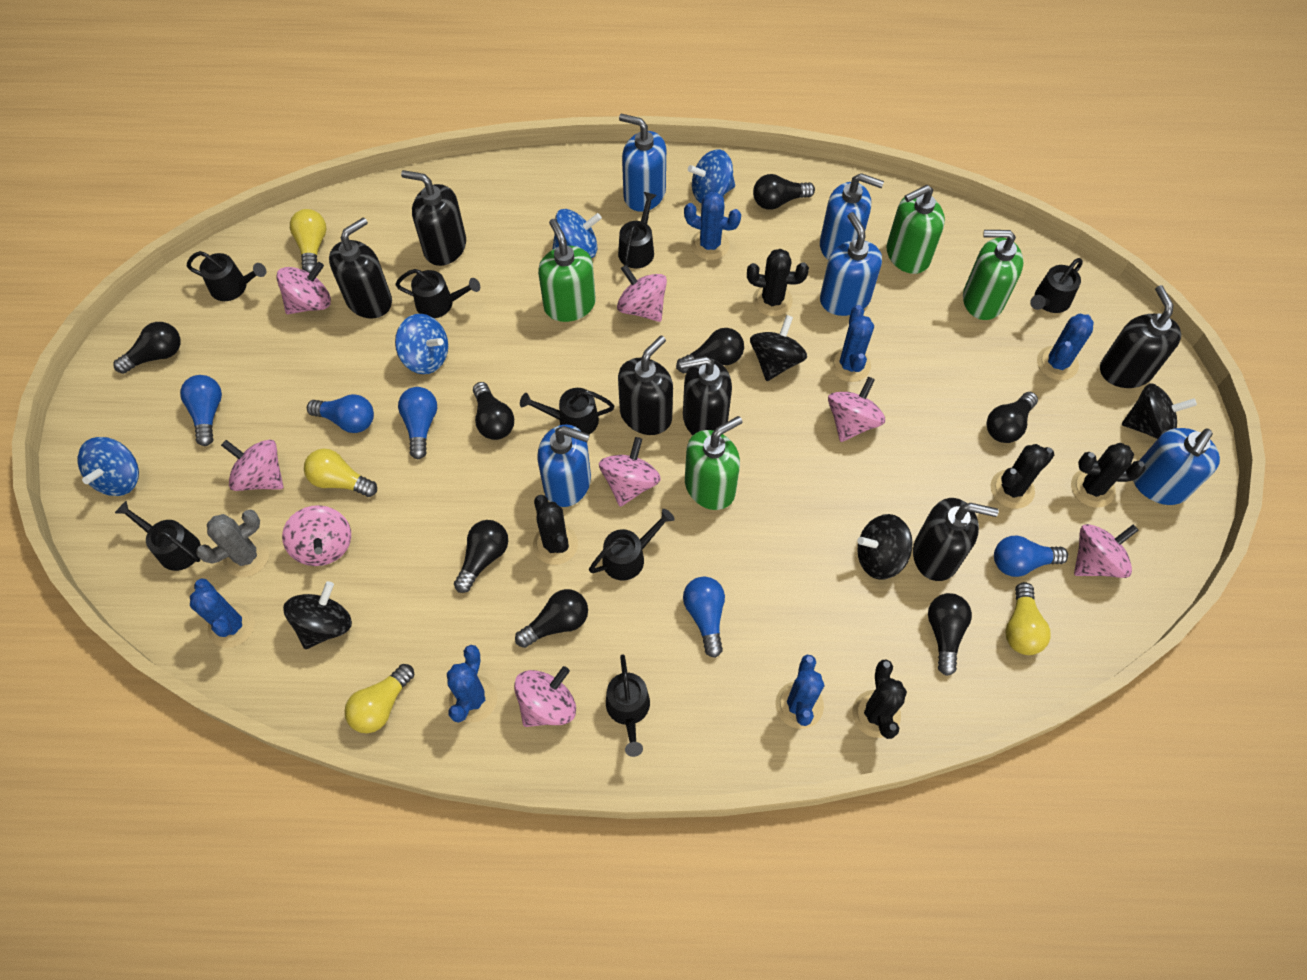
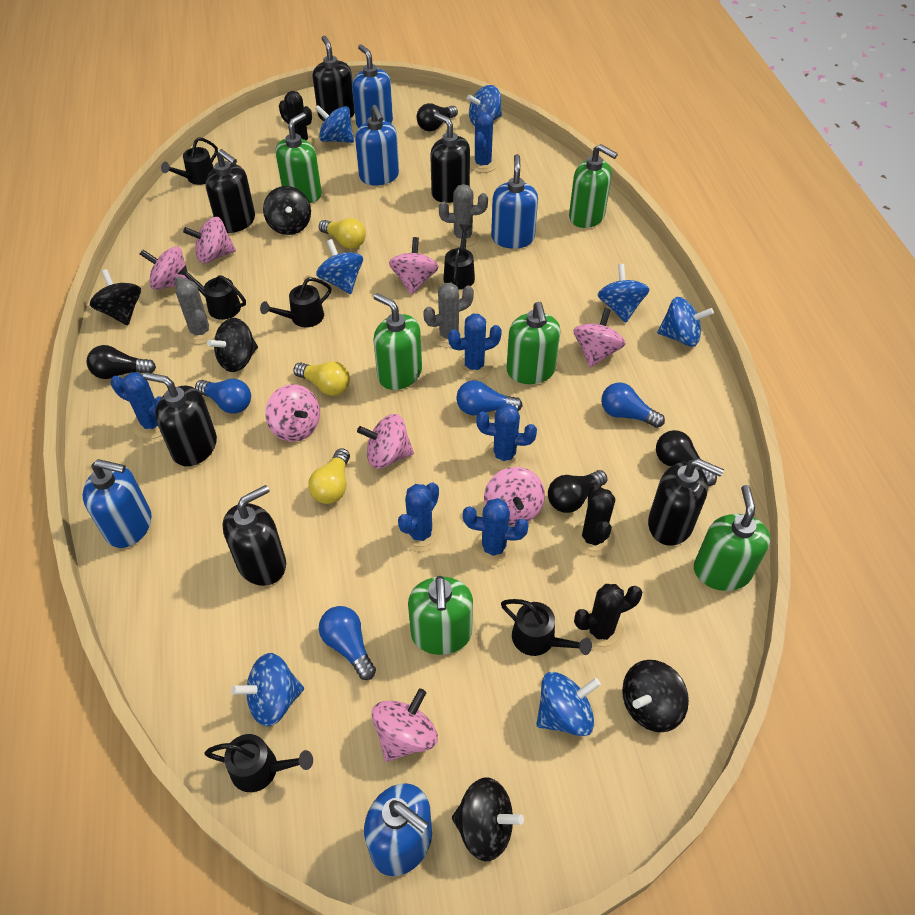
black cactus: [533,495,578,565] [747,249,809,316] [852,660,907,739] [991,444,1054,509] [1071,443,1146,508] = 5 -> [279,91,315,146] [572,484,615,556] [574,584,642,652] = 3
black light bulb: [113,322,181,374] [454,520,508,593] [473,382,514,440] [515,589,588,648] [676,328,744,373] [753,174,815,210] [928,593,972,676] [986,392,1038,443] = 8 -> [87,345,156,379] [417,103,458,131] [548,470,608,513] [656,430,717,486] = 4
black spinning top: [283,581,352,649] [750,315,807,381] [857,514,913,580] [1122,383,1197,439] = 4 -> [90,269,141,325] [207,318,258,372] [263,186,311,235] [452,777,524,861] [622,660,689,732] = 5
black watering can: [115,501,201,571] [187,251,266,301] [395,269,480,318] [520,388,615,434] [589,509,675,581] [606,654,650,757] [618,192,657,268] [1030,258,1083,313] = 8 -> [161,137,218,185] [178,265,246,320] [204,734,313,792] [260,277,332,327] [443,224,475,290] [501,599,592,656] = 6
blue light bulb: [180,375,222,446] [307,394,374,433] [398,387,437,459] [683,576,725,658] [994,535,1068,577] = 5 -> [195,379,251,414] [319,606,376,680] [456,380,523,415] [601,382,665,428] = 4
blue spinning top: [78,437,139,496] [395,314,448,374] [552,209,602,258] [688,149,735,204] = 4 -> [231,653,304,727] [315,105,354,143] [316,239,363,294] [467,85,502,126] [536,672,601,737] [598,264,650,323] [657,297,714,347] = 7
green soap dispenser: [538,219,596,322] [685,416,743,510] [886,185,945,274] [963,230,1023,320] = 4 -> [275,113,322,203] [373,293,422,390] [408,576,473,655] [507,302,560,384] [569,144,618,228] [694,485,770,591] = 6
grey cactus: [196,509,269,577] = 1 -> [175,276,218,345] [423,283,474,348] [439,184,488,247] = 3
yellow light bulb: [290,209,326,273] [304,449,377,497] [345,664,414,733] [1005,582,1051,655] = 4 -> [294,361,350,396] [308,448,350,504] [319,218,366,249] = 3

